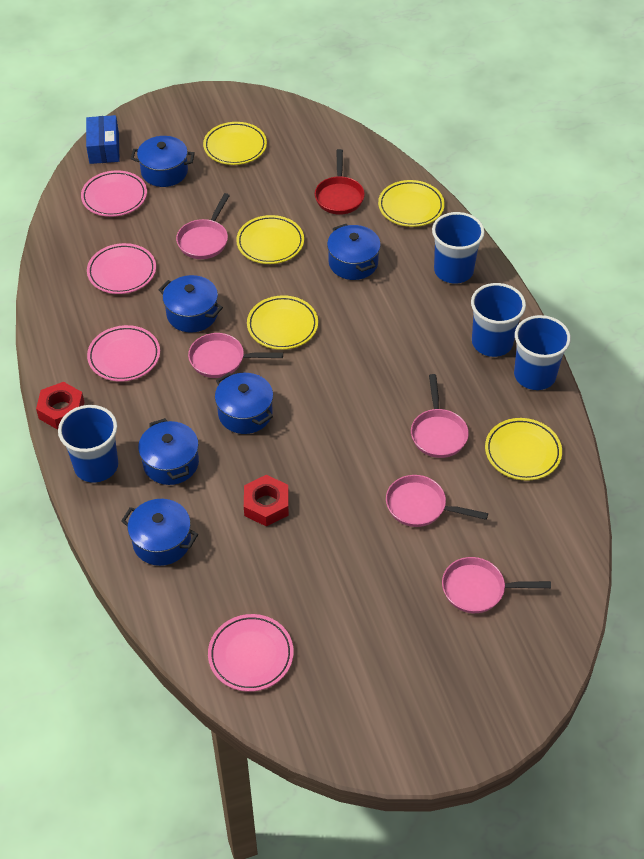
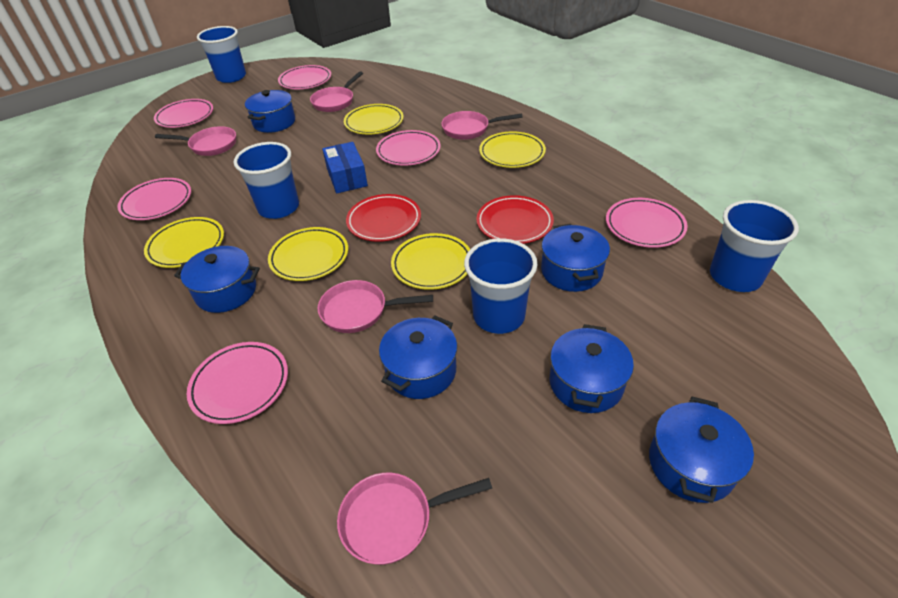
pink plate: [81,170,147,217] [87,243,156,294] [87,325,160,382] [208,614,294,692] = 4 -> [118,178,191,220] [154,99,213,128] [187,342,288,424] [278,65,331,89] [376,130,441,166] [606,198,688,248] = 6
red nut: [36,382,84,430] [244,475,289,526] = 2 -> none = 0
red pan: [315,149,365,215] = 1 -> none = 0
red plate: none = 0 -> [346,194,421,242] [476,195,554,244] = 2

